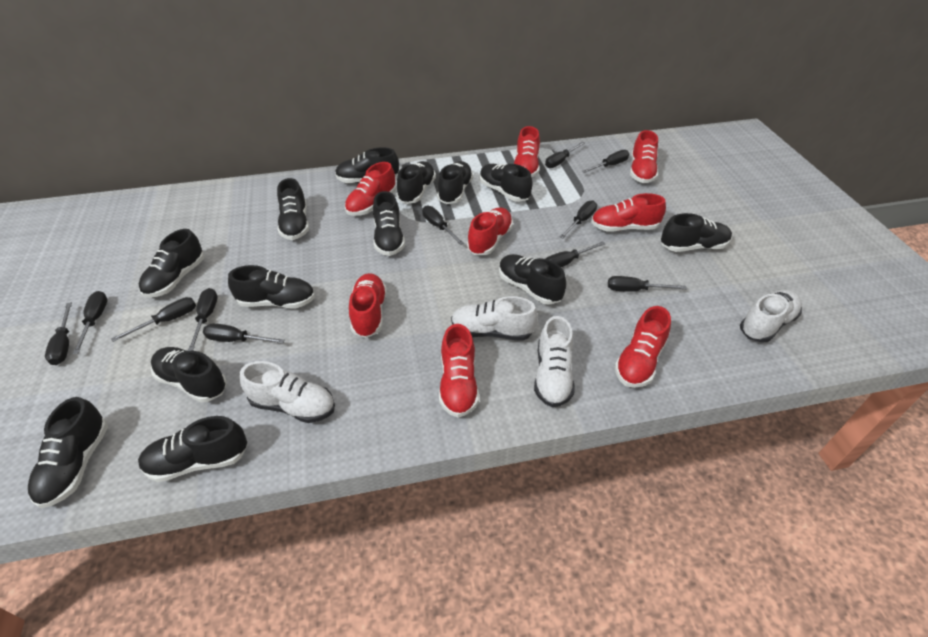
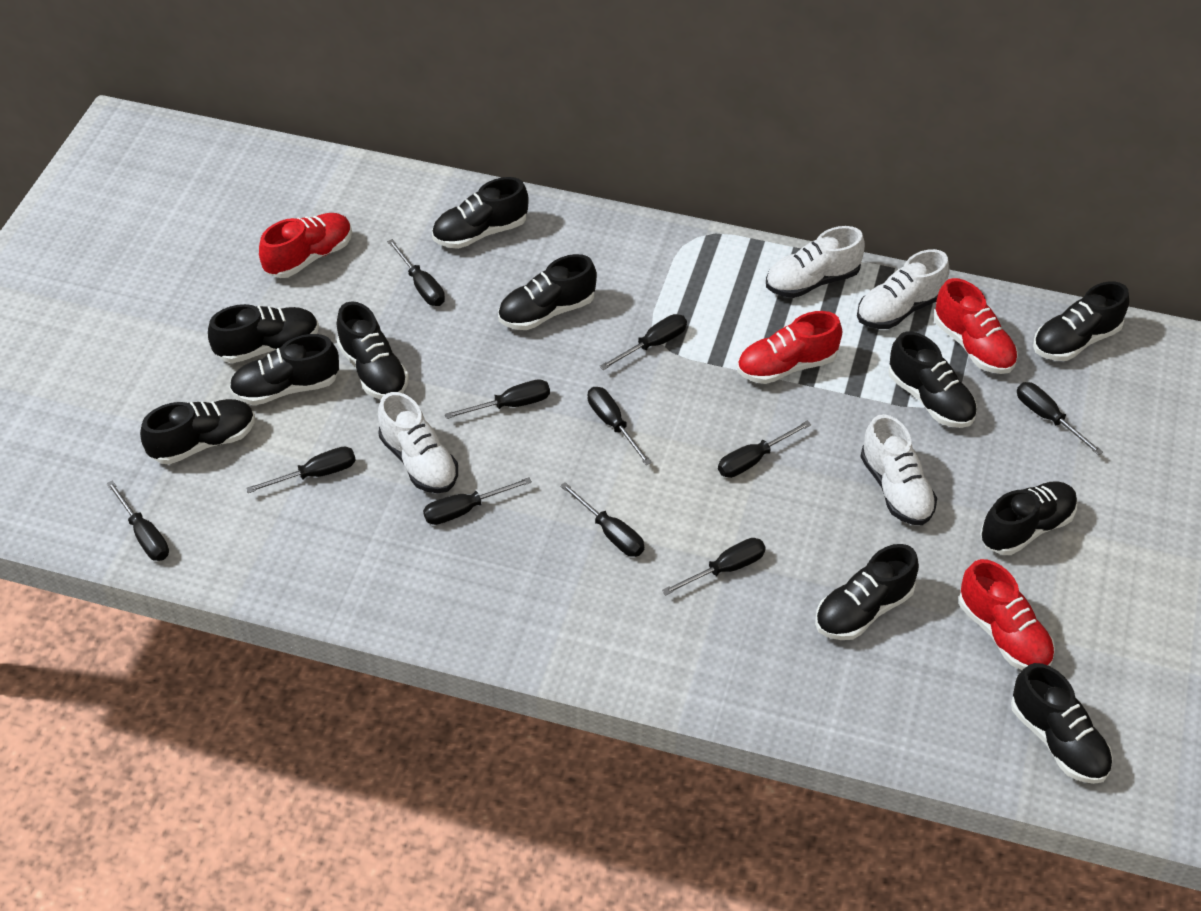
black shoe: [28,397,108,508] [138,416,247,482] [139,229,204,298] [151,347,227,403] [228,265,315,308] [277,178,309,240] [335,147,399,183] [373,191,405,256] [396,161,436,204] [437,161,473,204] [479,164,533,202] [499,254,566,305] [661,213,732,252] = 13 -> [140,399,255,464] [208,304,319,363] [229,334,339,405] [337,301,409,399] [432,177,529,249] [498,254,597,330] [815,544,919,640] [888,332,977,428] [980,481,1077,555] [1011,663,1113,784] [1033,282,1129,361] = 11
red shoe: [345,162,396,216] [349,273,387,338] [439,324,479,418] [467,207,513,255] [514,126,540,177] [591,193,666,232] [615,306,671,388] [630,130,658,183] = 8 -> [259,213,352,278] [737,311,842,384] [934,278,1018,374] [959,559,1055,670] = 4

